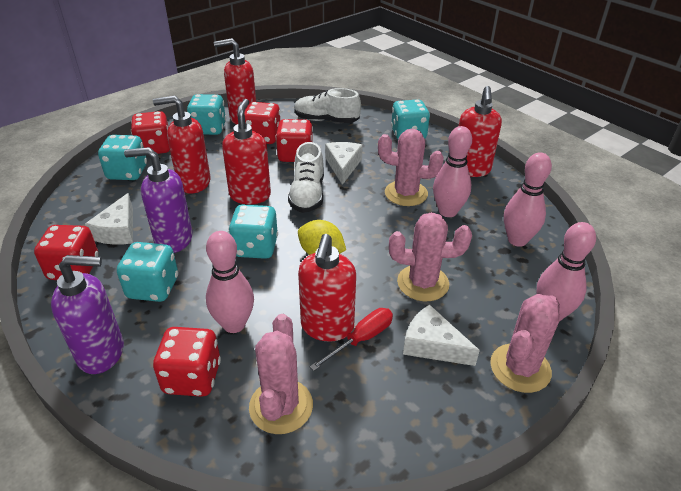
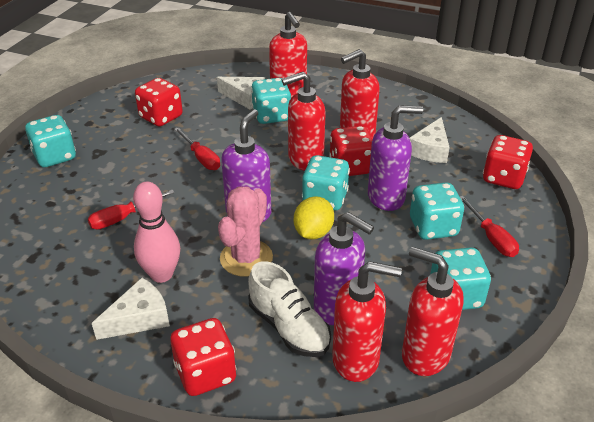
pink bowling pin: [206,231,254,333] [433,126,472,217] [504,152,552,247] [536,222,596,322] = 4 -> [133,182,180,283] = 1
pink cactus: [249,314,313,434] [378,129,444,206] [389,212,472,301] [490,294,560,393] = 4 -> [218,186,273,277] = 1
purple soap dispenser: [51,255,124,374] [124,147,193,253] = 2 -> [221,109,271,222] [314,212,374,325] [368,105,423,211] = 3
red dice: [34,225,98,280] [131,111,170,154] [153,327,221,397] [245,102,280,144] [276,119,313,162] = 5 -> [135,78,183,126] [170,318,237,396] [329,126,373,176] [483,135,533,189] = 4
red screwdriver: [310,308,393,371] = 1 -> [88,190,175,229] [174,128,220,170] [459,196,519,257] = 3
white shoe: [288,142,324,213] [294,88,361,123] = 2 -> [248,261,331,357] = 1

